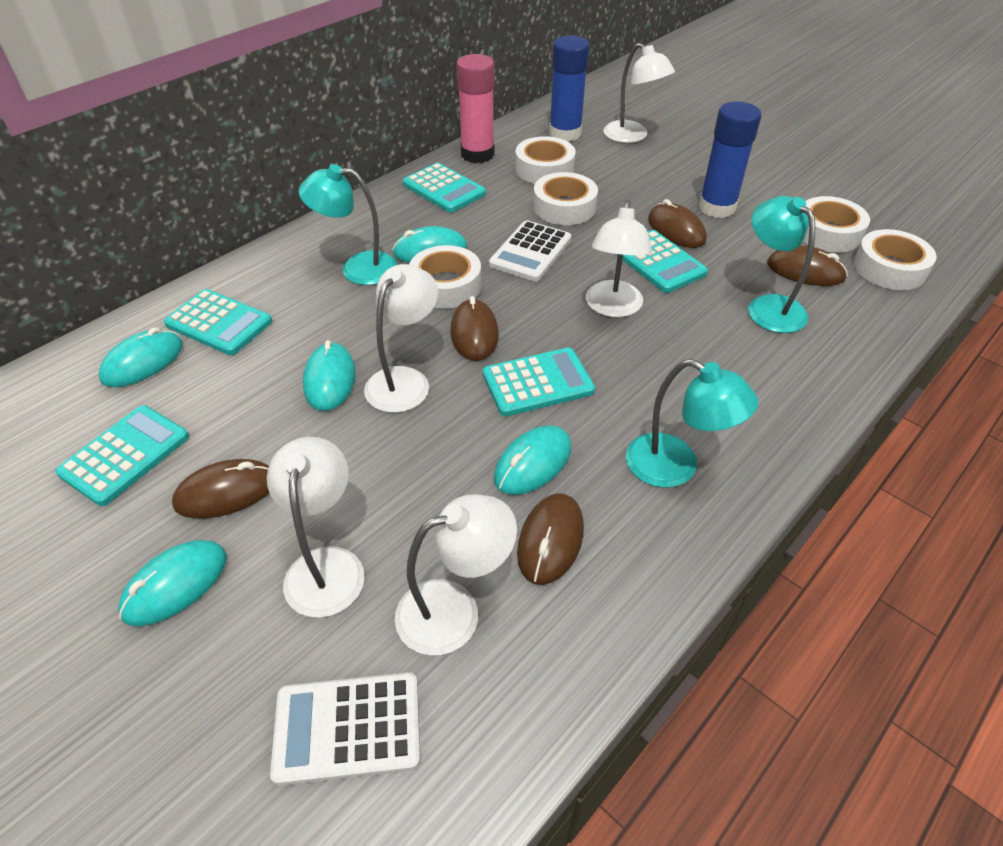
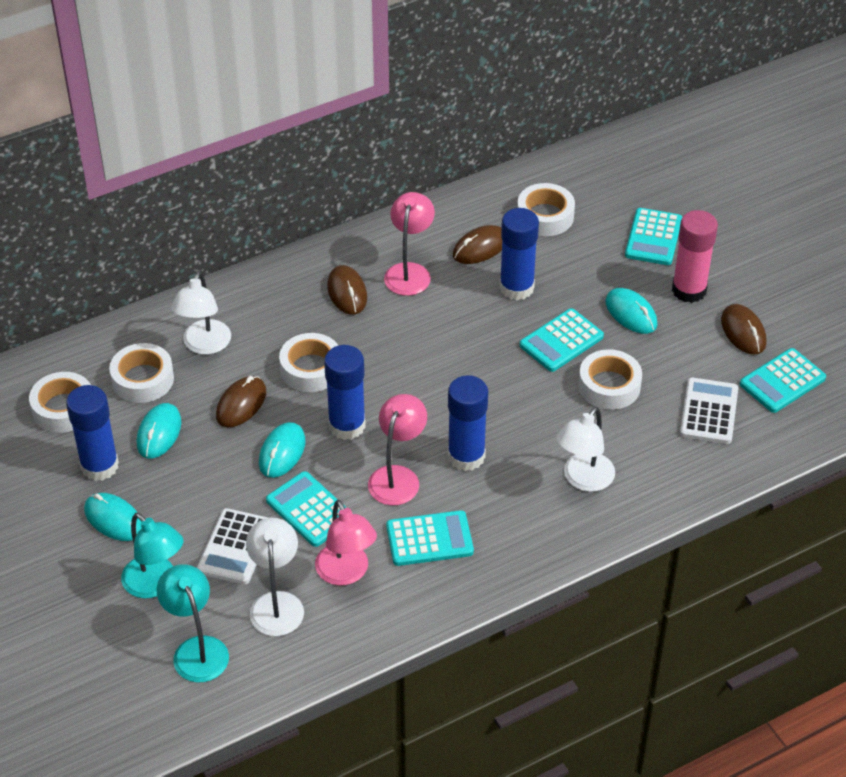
blue glue stick: [549,36,590,142] [698,101,762,218] = 2 -> [66,385,119,481] [324,345,366,440] [448,375,488,471] [499,208,539,300] = 4
brown mouse: [172,459,269,519] [450,296,499,361] [517,493,584,585] [648,199,707,248] [767,246,848,286] = 5 -> [216,376,266,427] [327,265,367,315] [453,225,502,264] [721,304,767,355] = 4
pink lamp: none = 0 -> [315,500,377,585] [368,394,427,505] [384,192,435,296] = 3
turquoise lamp: [299,164,398,285] [626,359,758,488] [748,196,815,333] = 3 -> [121,513,183,598] [157,564,229,682] = 2
turquoise mouse: [98,327,183,387] [118,540,227,626] [303,340,356,411] [392,226,467,262] [494,425,571,495] = 5 -> [84,493,142,541] [137,403,181,459] [259,422,305,478] [605,288,657,334] = 4
white lamp: [267,437,365,618] [364,264,438,413] [395,494,517,655] [586,200,652,317] [603,43,675,143] = 5 -> [171,271,231,355] [246,518,304,636] [556,407,615,492] = 3

